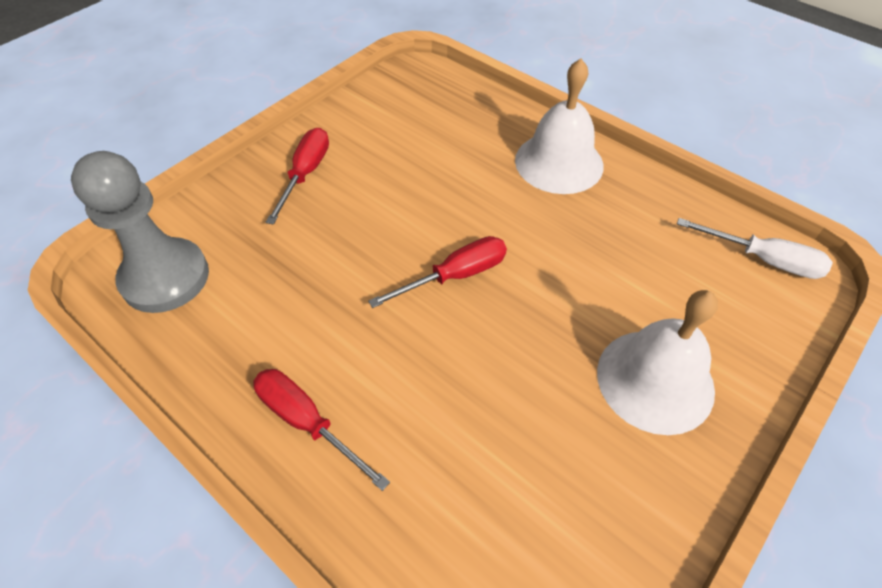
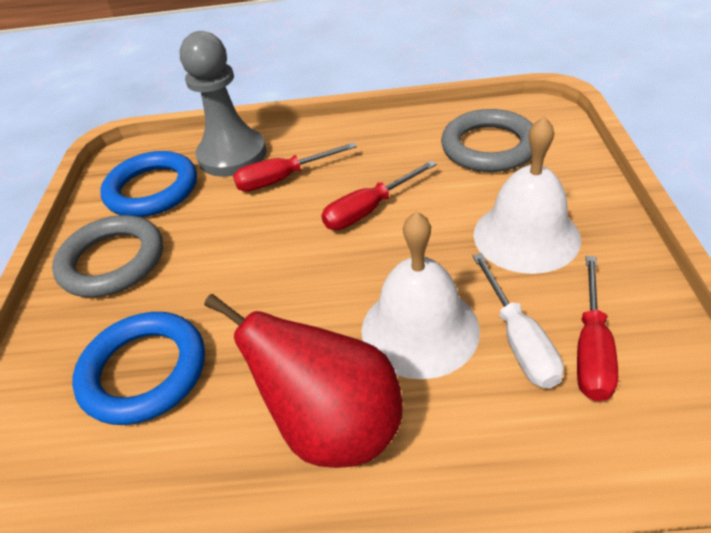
blue ring: none = 0 -> [72,312,205,425] [100,151,197,217] = 2
grey ring: none = 0 -> [52,215,163,297] [441,109,533,172] = 2
red pear: none = 0 -> [204,294,403,468] = 1

